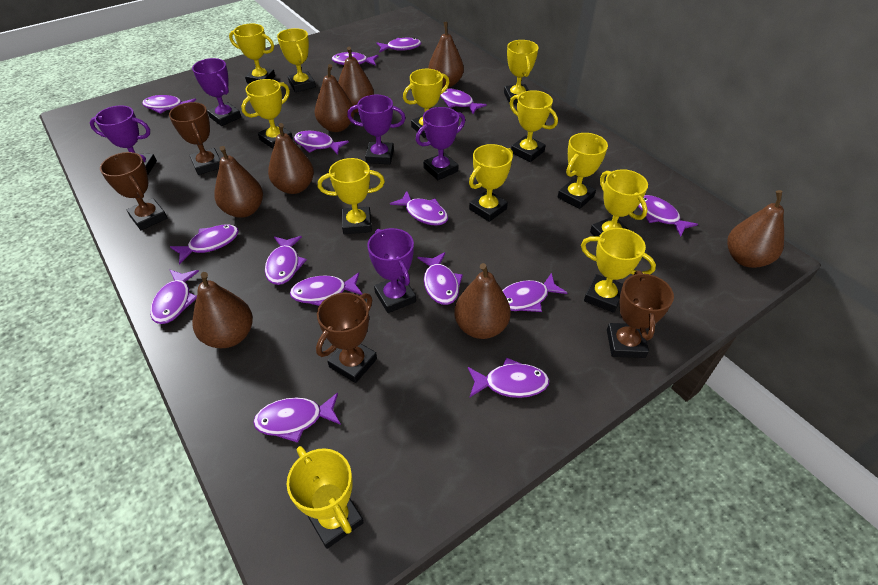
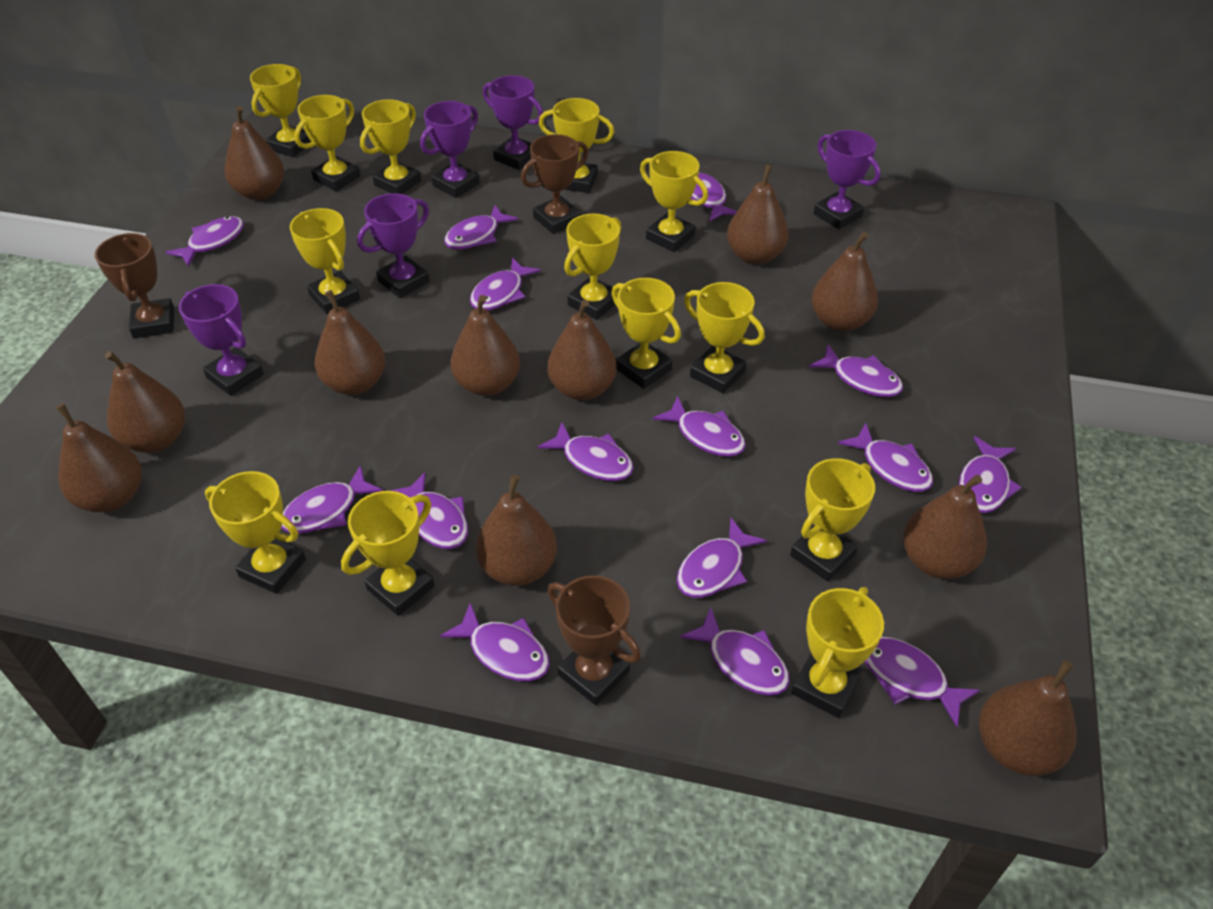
brown pear: [192,272,253,348] [214,146,263,218] [268,123,314,194] [315,64,355,132] [338,47,374,113] [428,22,464,87] [454,263,511,339] [727,190,784,268] = 8 -> [56,404,141,512] [105,351,185,453] [225,106,284,200] [315,290,385,395] [451,295,520,396] [476,475,557,586] [547,299,616,400] [727,164,789,265] [811,232,878,331] [903,475,987,579] [979,660,1077,776] = 11
brown trophy: [100,152,167,230] [169,102,220,175] [316,293,377,383] [607,271,674,358] = 4 -> [95,233,174,338] [521,134,589,234] [548,575,641,705] = 3
yellow trophy: [229,24,275,84] [241,79,293,149] [277,28,316,92] [287,446,364,549] [318,158,385,234] [403,69,449,138] [469,144,513,222] [504,40,539,104] [510,90,558,162] [558,133,608,209] [581,228,656,313] [590,169,648,237] = 12 -> [205,471,306,594] [250,64,311,157] [290,208,360,314] [294,95,360,191] [341,491,434,616] [360,99,421,194] [539,98,615,193] [564,214,621,320] [612,278,681,389] [640,151,708,252] [684,282,765,393] [790,458,875,582] [791,587,884,718] = 13

